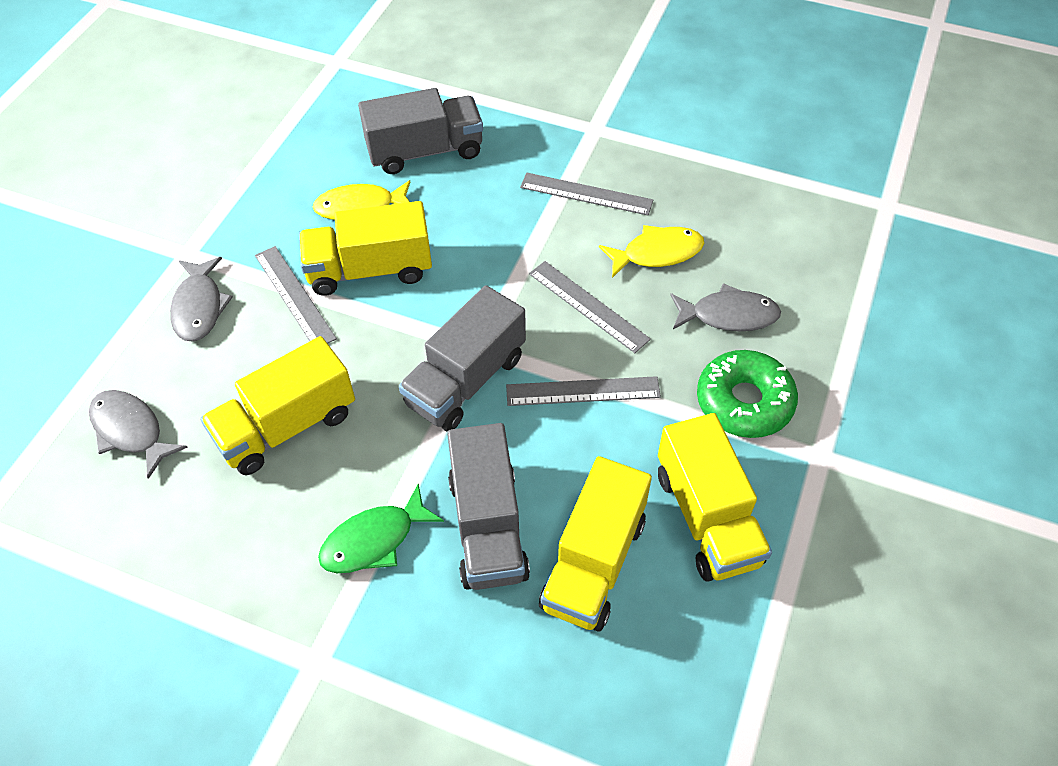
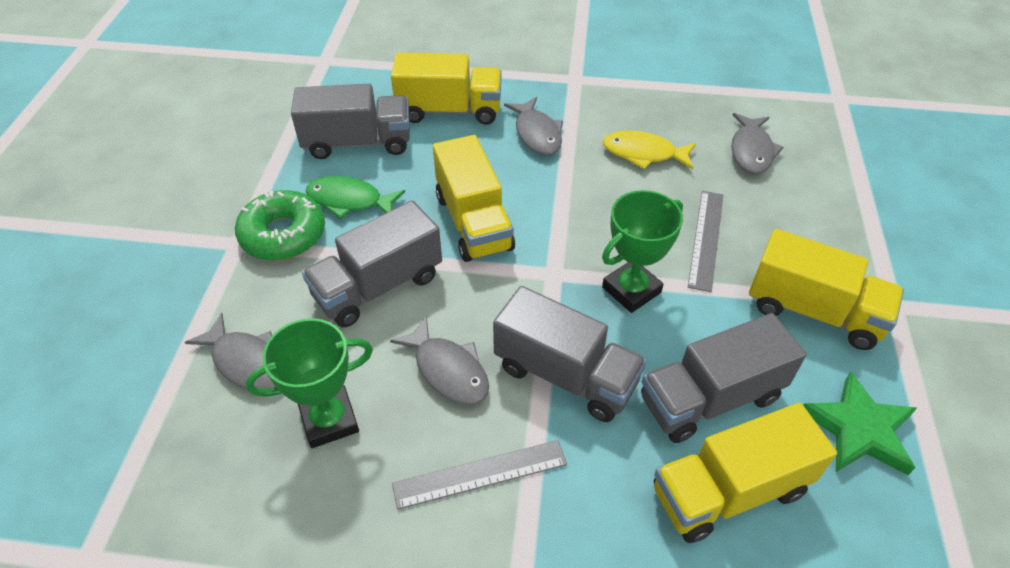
green star: none = 0 -> [803,372,917,475] = 1
green trophy: none = 0 -> [246,318,373,448] [602,190,683,313] = 2
grey fish: [89,390,188,479] [170,257,233,342] [670,283,781,332] = 3 -> [185,313,276,389] [390,316,489,405] [504,97,563,155] [731,113,783,174] = 4
grey ruler: [255,246,337,343] [506,376,661,406] [520,173,653,215] [529,261,651,353] = 4 -> [392,440,567,510] [688,191,723,292] = 2
grey truck: [358,88,483,174] [399,285,526,431] [447,423,530,590] = 3 -> [291,84,410,159] [302,201,442,327] [493,286,647,422] [641,313,806,443] = 4
yellow fish: [313,180,410,220] [599,225,704,278] = 2 -> [603,131,696,169] = 1

